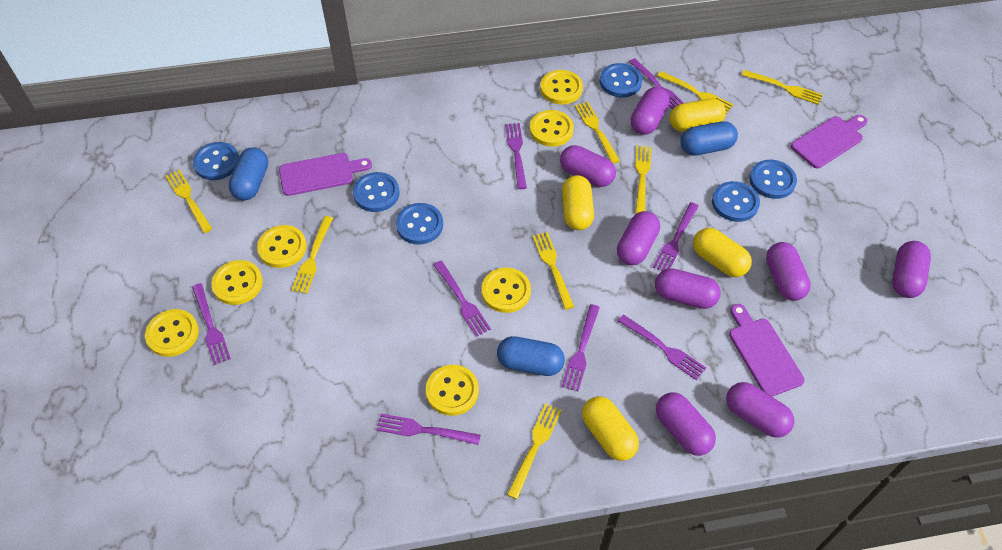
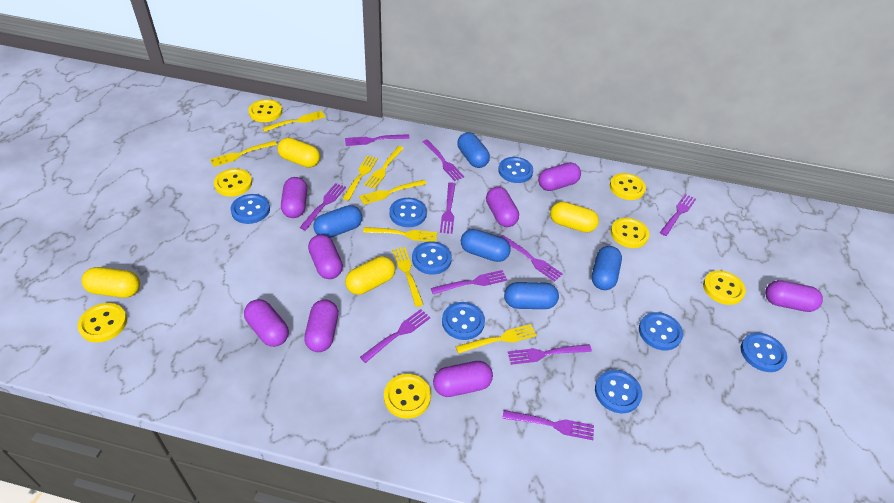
blue button: [193,142,239,180] [353,172,400,212] [396,203,443,244] [600,63,642,97] [712,181,760,222] [749,160,797,199] = 6 -> [230,194,270,224] [389,198,427,227] [412,241,452,275] [442,302,485,340] [498,157,533,183] [595,370,642,413] [639,312,683,350] [740,333,787,372] = 8
blue capsule: [228,147,268,201] [497,336,565,376] [680,121,738,156] = 3 -> [313,205,362,238] [457,132,490,168] [461,229,511,262] [504,282,559,309] [592,246,622,290] = 5
purple cutting board: [279,153,372,196] [729,304,805,396] [791,115,868,168] = 3 -> none = 0
purple fork: [192,283,231,365] [376,414,481,445] [434,261,491,337] [505,123,527,189] [561,304,600,391] [618,314,706,380] [629,58,683,110] [652,202,699,271] = 8 -> [299,183,346,230] [345,134,410,146] [360,309,431,363] [422,139,464,181] [431,270,507,294] [440,182,455,234] [500,235,563,282] [502,410,594,440] [508,344,592,365] [660,194,696,236] = 10

